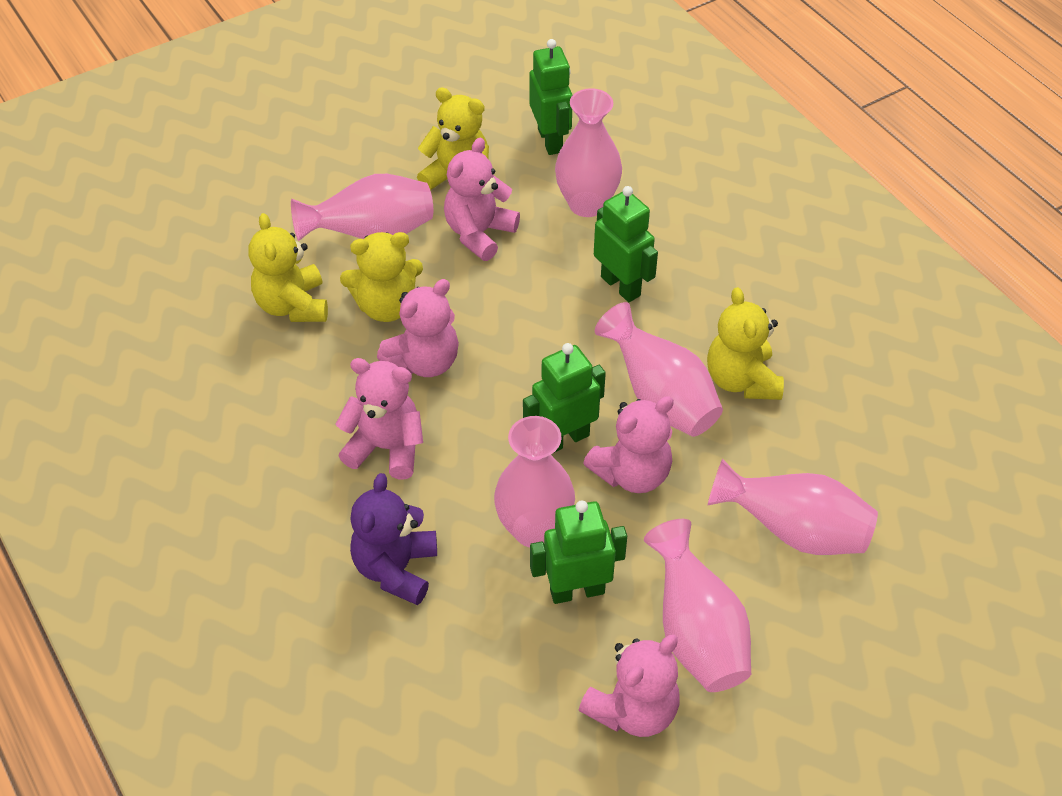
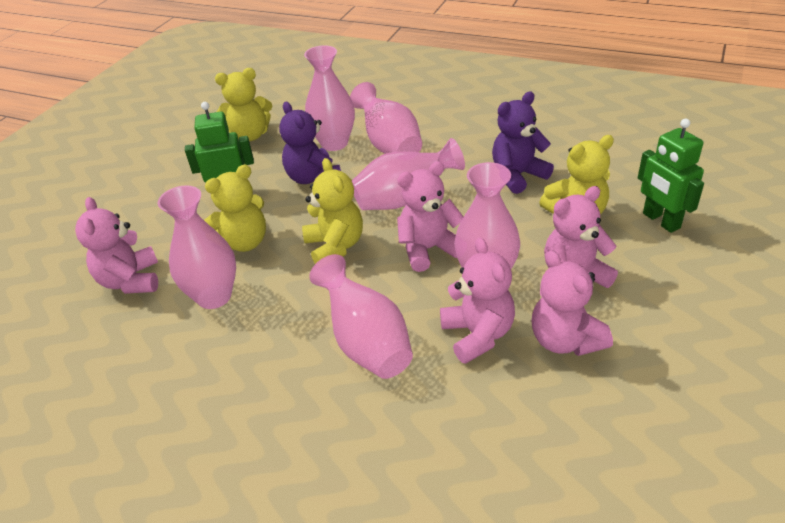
green robot: [523,343,606,453] [529,39,573,155] [530,500,627,604] [594,186,658,302] = 4 -> [185,102,254,183] [638,119,704,233] = 2
purple teddy bear: [350,473,437,605] = 1 -> [279,102,341,184] [492,92,554,194] = 2

